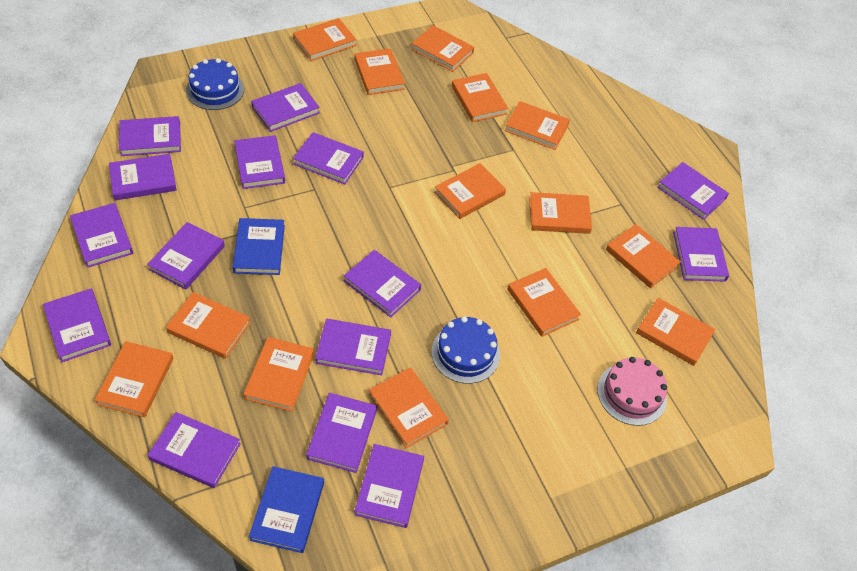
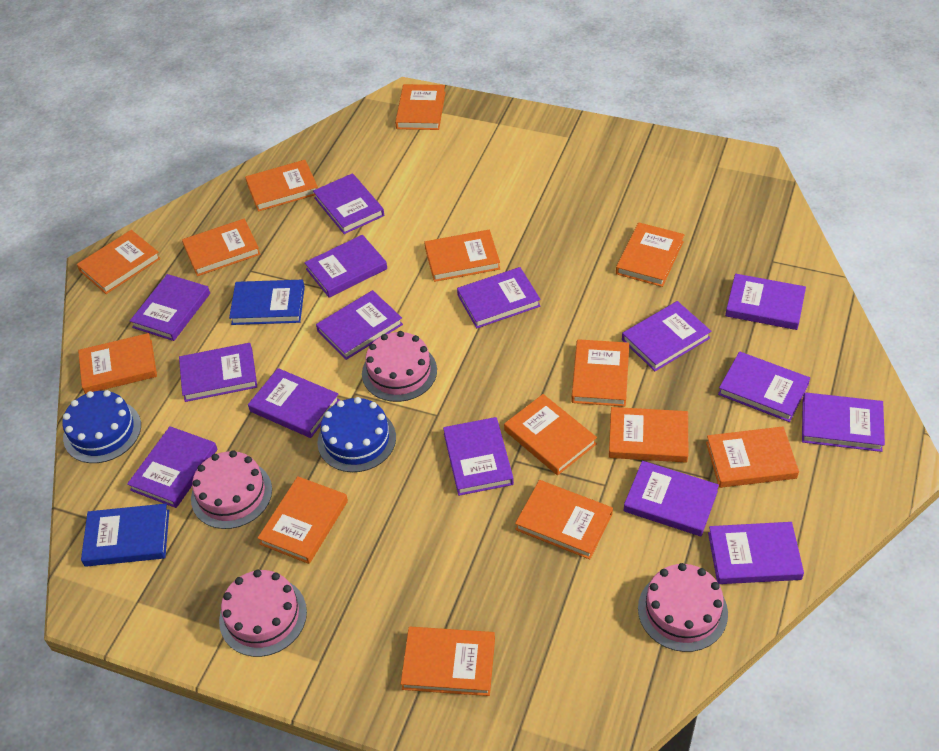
pink cake: [597,357,667,426] = 1 -> [191,450,272,529] [219,570,307,657] [362,331,437,402] [638,563,728,652] = 4

